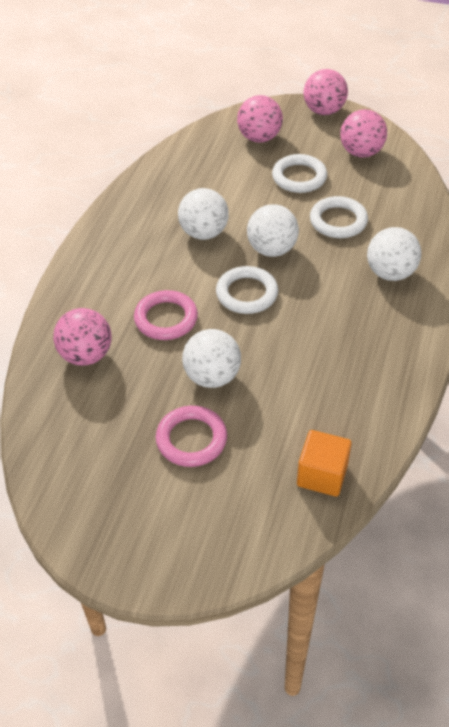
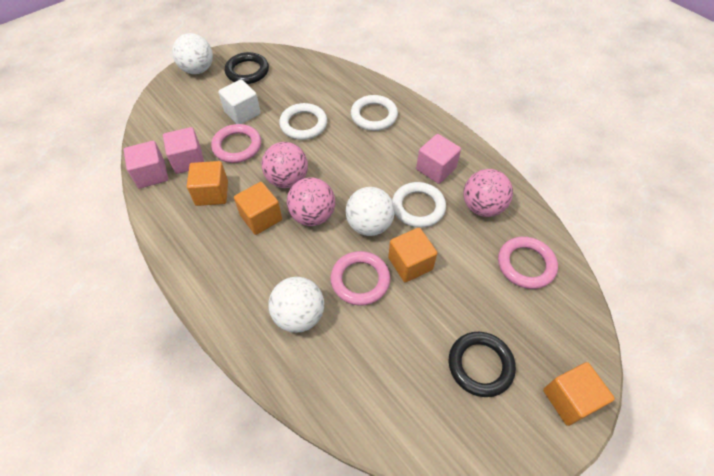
black ring: none = 0 -> [225,52,269,84] [449,332,516,397] = 2
orange cube: [297,430,352,497] = 1 -> [187,161,228,206] [234,182,282,235] [388,228,437,283] [543,362,615,426] = 4
pink ball: [53,308,112,366] [237,95,283,143] [304,69,348,115] [340,109,387,158] = 4 -> [262,142,308,188] [287,178,335,226] [464,169,513,217] = 3
pink cube: none = 0 -> [124,141,168,189] [163,127,204,174] [416,134,461,184] = 3
pink ring: [134,290,198,340] [156,406,227,467] = 2 -> [211,124,261,163] [330,251,390,306] [498,237,558,289] = 3
white ball: [178,188,229,240] [182,329,241,388] [247,204,299,257] [367,227,421,281] = 4 -> [172,33,213,74] [268,277,324,333] [345,187,395,236] = 3
white cube: none = 0 -> [218,79,261,124] = 1

